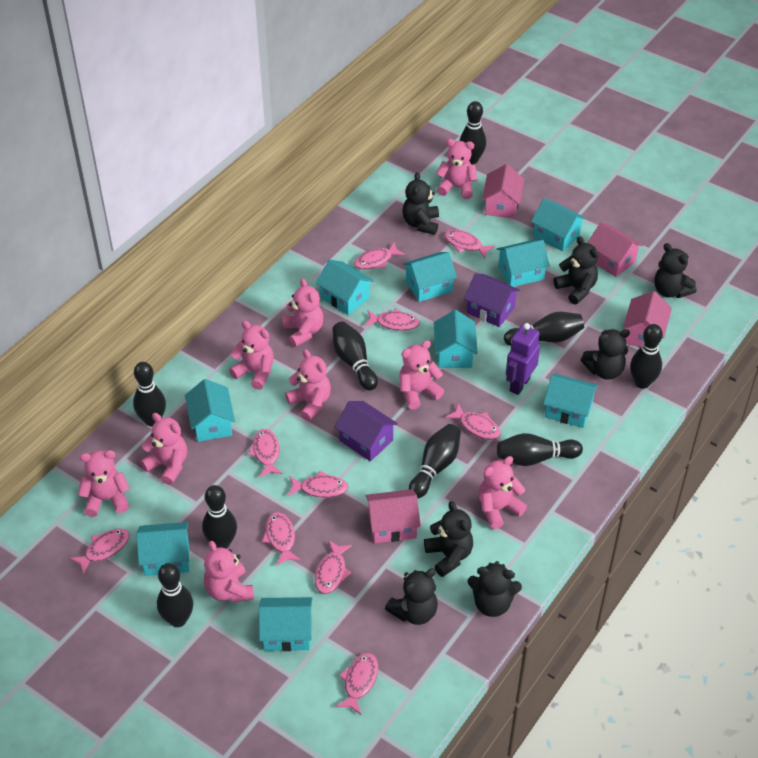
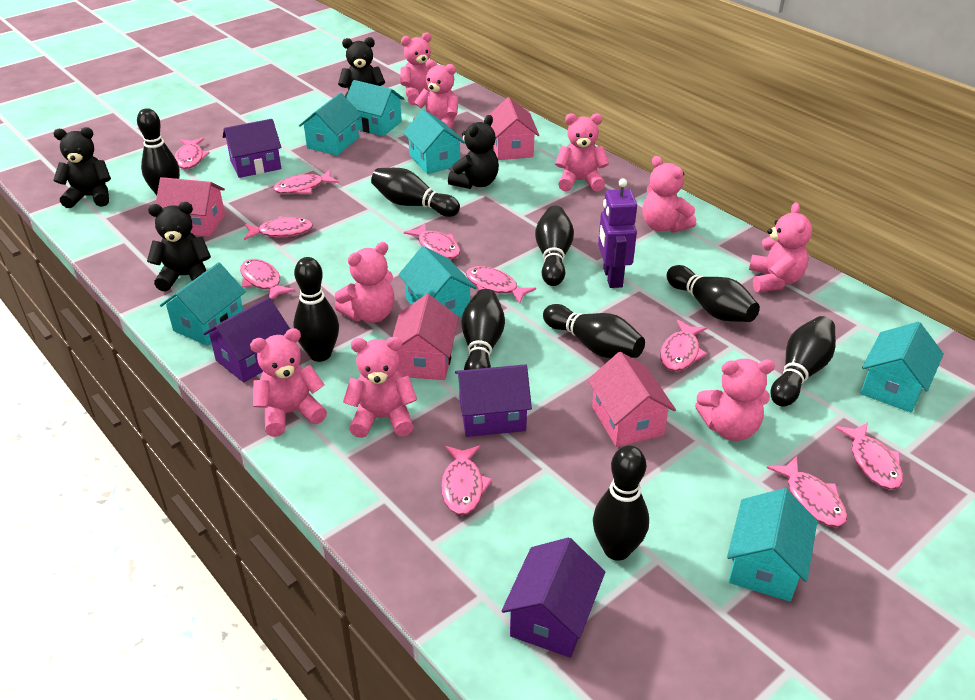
black teddy bear: [385,568,438,625] [402,172,439,235] [424,501,473,577] [467,561,522,617] [553,236,598,304] [581,329,630,380] [654,243,696,298] = 7 -> [53,127,111,208] [147,202,211,291] [338,37,385,97] [448,115,499,189] = 4
purple house: [334,401,398,461] [464,273,520,327] = 2 -> [203,297,290,383] [223,119,282,178] [455,364,532,437] [502,537,605,658] = 4
turquoise house: [136,522,189,576] [185,379,235,442] [259,597,312,651] [316,259,374,315] [403,252,457,302] [434,310,478,368] [497,240,550,287] [531,199,586,252] [543,373,599,428] = 9 -> [160,262,246,346] [299,93,362,156] [346,80,404,136] [398,246,476,317] [403,109,465,174] [727,488,817,602] [861,322,944,413] = 7

